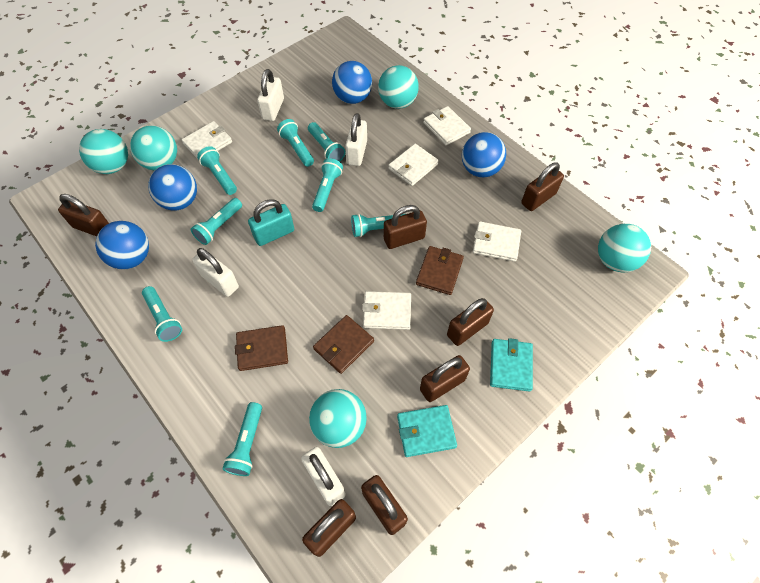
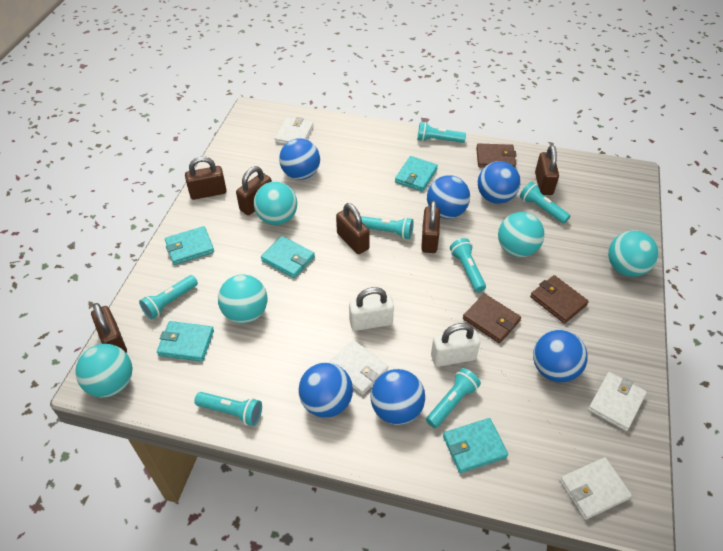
blue ball: [95,221,149,270] [148,164,197,211] [332,61,372,104] [462,132,506,178] = 4 -> [279,138,320,180] [298,362,353,418] [371,369,425,425] [427,175,470,219] [478,161,521,204] [533,330,588,382] = 6
brown padlock: [58,194,109,236] [302,499,356,557] [361,475,408,535] [384,205,427,249] [420,355,470,402] [447,298,494,346] [521,162,564,211] = 7 -> [91,303,127,353] [185,156,227,200] [236,166,272,215] [336,203,370,254] [421,201,440,253] [535,145,559,195] = 6
turquoise flashlight: [142,286,182,342] [191,198,242,245] [197,146,237,195] [222,402,262,476] [277,119,314,167] [308,122,345,162] [312,158,343,212] [351,214,405,237] = 8 -> [139,275,198,319] [194,392,262,426] [361,216,414,239] [417,122,466,143] [426,368,481,428] [450,238,486,292] [520,182,570,224] = 7
turquoise padlock: [248,199,294,246] = 1 -> none = 0
turquoise wallet: [397,405,457,457] [490,338,533,392] = 2 -> [157,321,214,362] [165,226,214,265] [261,236,315,278] [395,156,438,192] [443,418,508,473] = 5
white padlock: [192,248,239,297] [257,69,284,121] [301,447,346,506] [345,113,367,166] = 4 -> [349,287,394,331] [431,323,480,367] = 2
white wallet: [182,121,232,159] [362,291,411,330] [388,144,439,186] [423,106,471,145] [473,221,521,262] = 5 -> [275,117,314,144] [328,340,388,395] [560,457,632,520] [588,372,647,431] = 4

